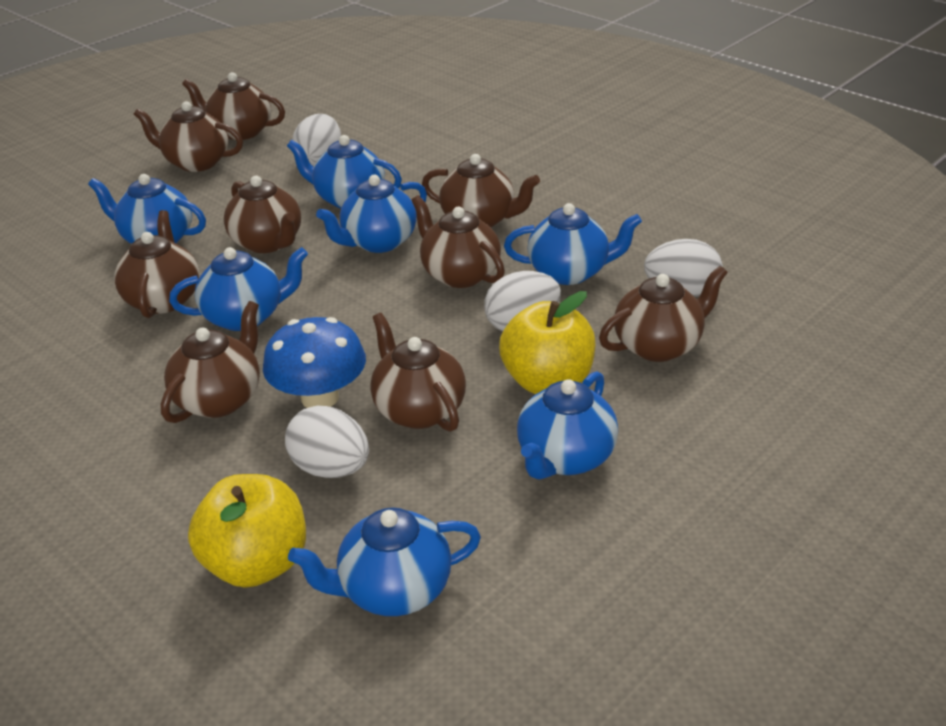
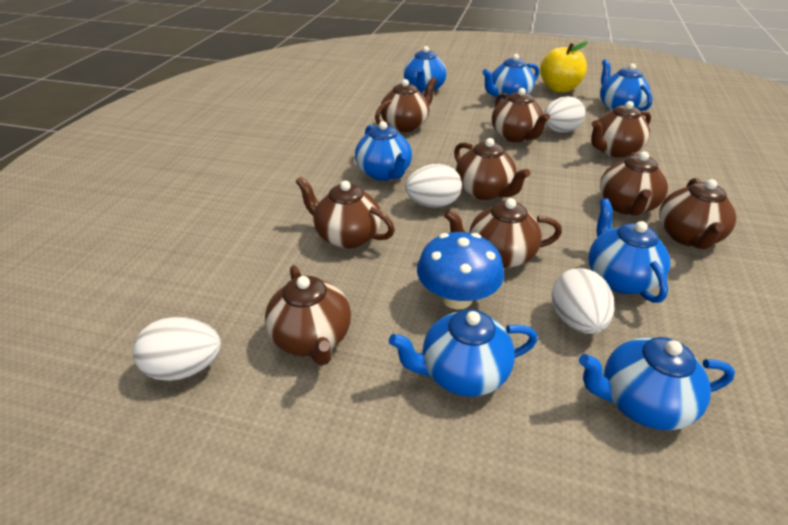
yellow apple: [188,474,306,587] [499,291,596,394] = 2 -> [540,42,588,92] = 1

